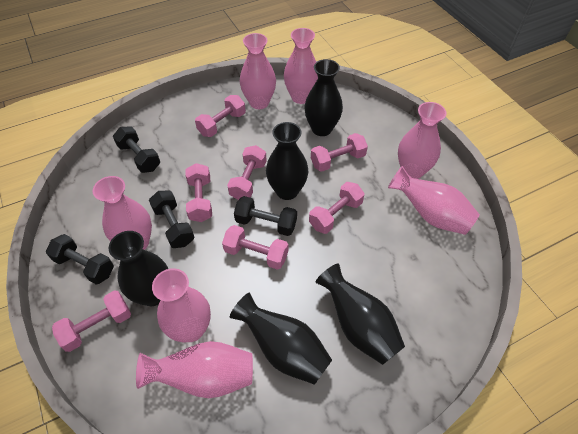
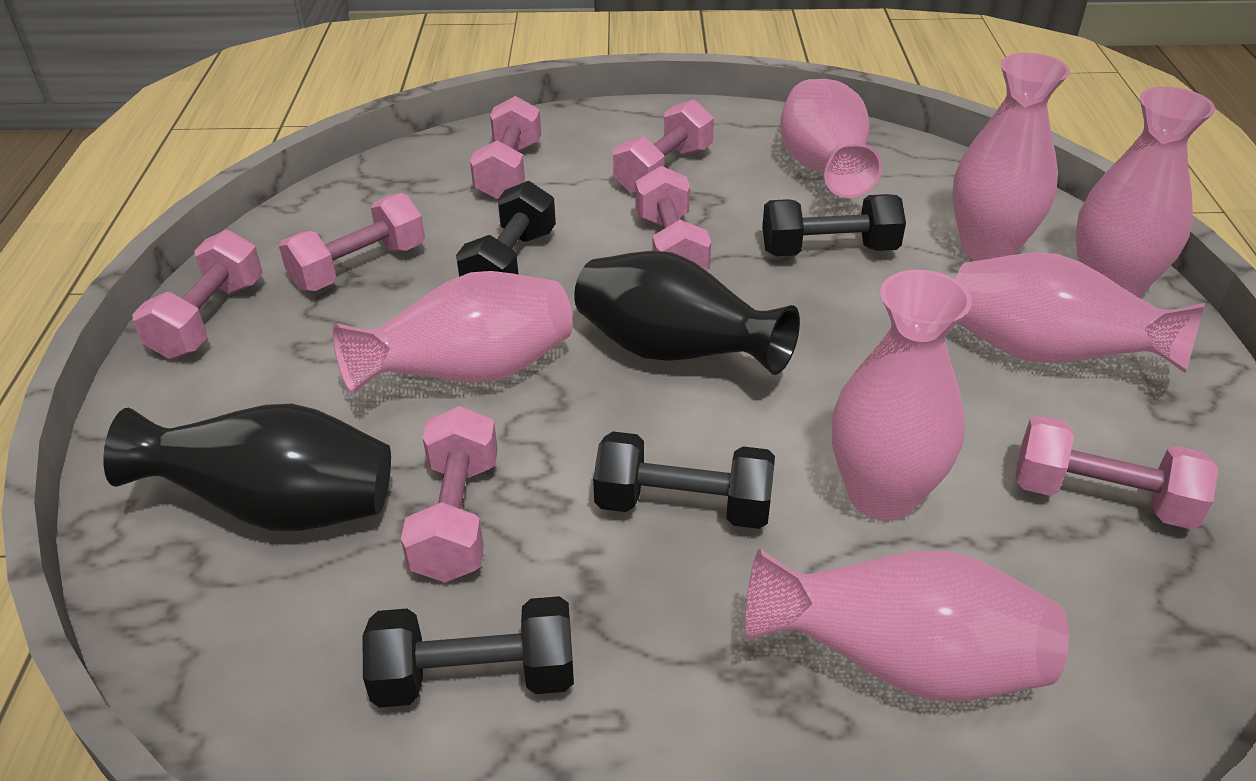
black vase: [109,231,168,306] [230,293,332,385] [266,122,309,200] [304,59,343,136] [316,263,405,365] = 5 -> [103,404,391,531] [574,250,800,375] = 2

